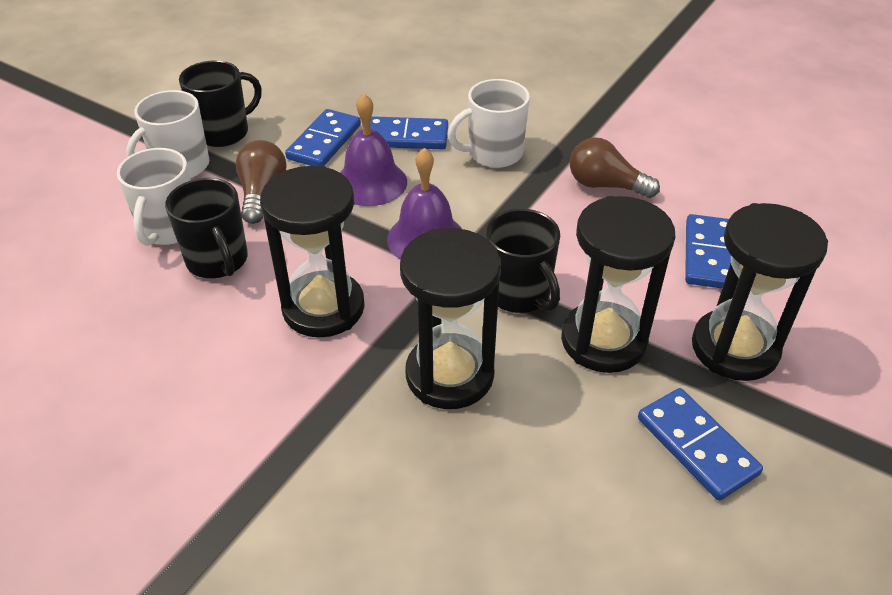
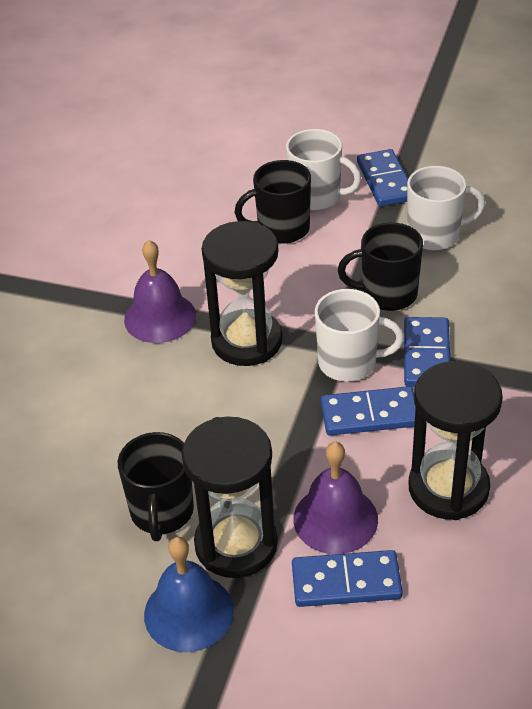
black hourglass: [260,166,365,338] [400,228,501,409] [561,196,675,373] [692,203,828,381] = 4 -> [182,417,278,578] [202,221,283,366] [409,361,503,520] = 3
blue bell: none = 0 -> [144,537,234,652] = 1
brown light bulb: [236,140,287,224] [570,137,660,198] = 2 -> none = 0

